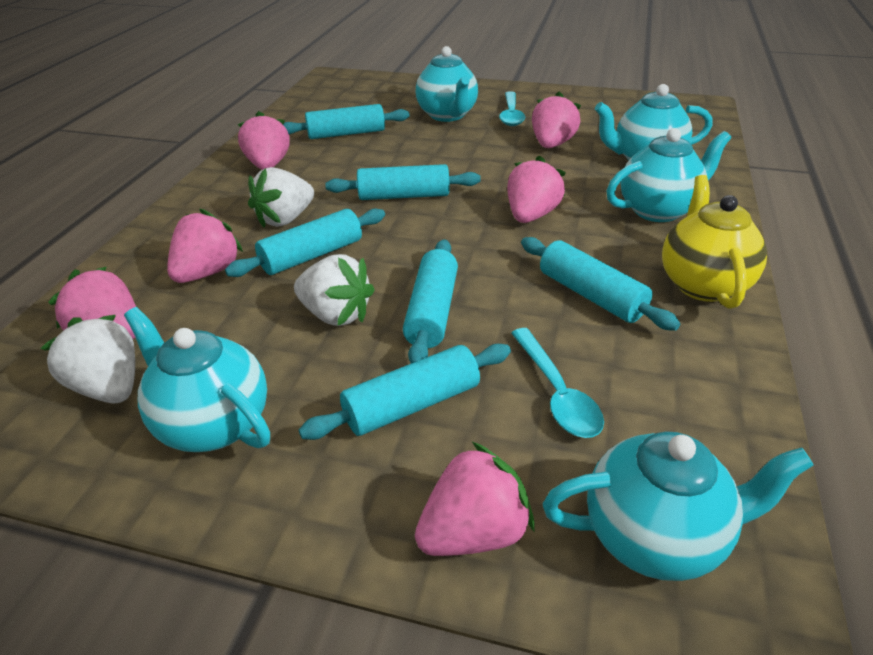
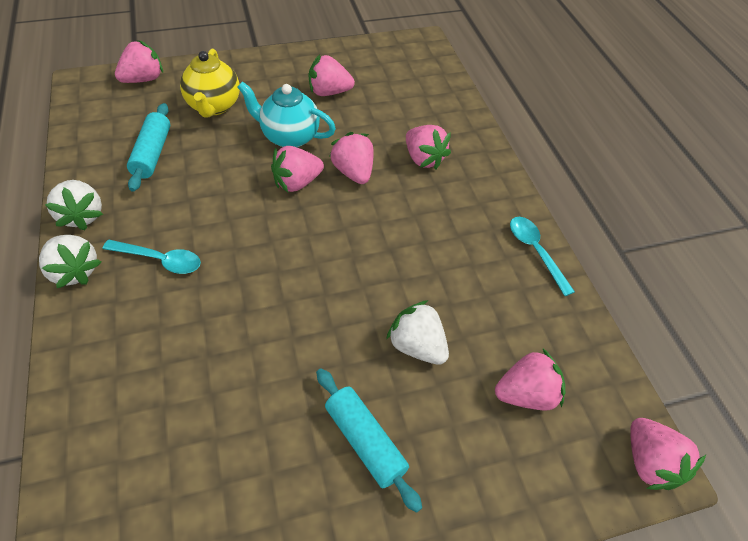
pink strawberry: [48,267,136,339] [167,209,243,283] [238,111,290,170] [415,442,535,556] [507,155,566,223] [532,92,581,148] = 6 -> [115,40,163,83] [271,146,324,192] [309,55,355,96] [329,132,373,184] [406,125,451,169] [495,349,565,410] [630,418,706,490] = 7
turquoise rolling pin: [225,208,385,277] [283,104,410,139] [299,344,511,440] [325,164,481,200] [403,239,458,363] [521,237,680,331] = 6 -> [127,103,170,192] [316,368,422,513] = 2
turquoise teapot: [124,307,270,452] [416,46,478,122] [542,431,814,581] [595,84,713,160] [607,128,731,222] = 5 -> [237,81,336,148] = 1

